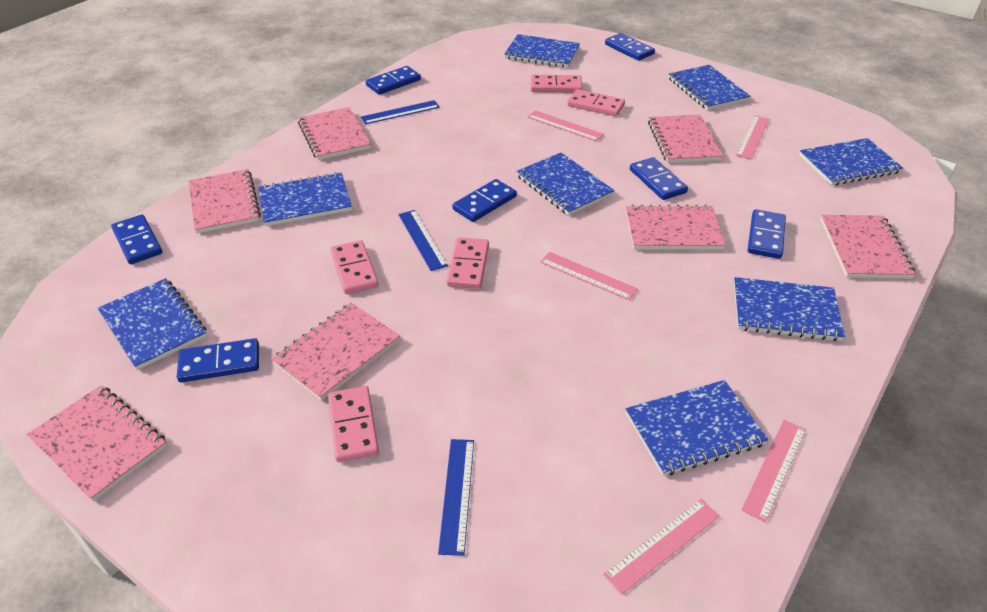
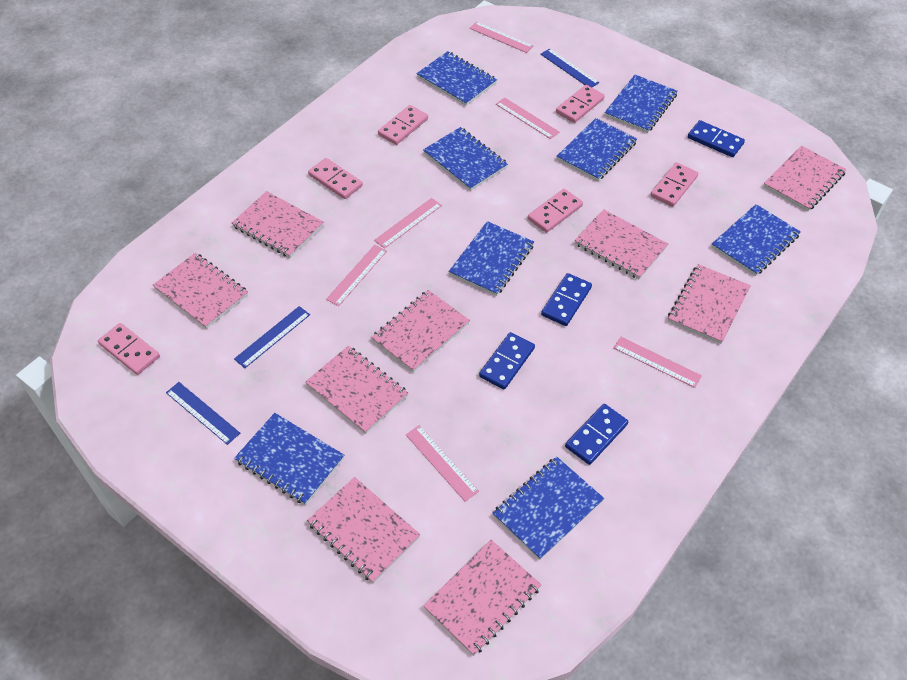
blue domino: [111,215,162,264] [177,338,259,382] [366,66,421,95] [452,179,517,222] [605,33,655,61] [630,157,688,200] [748,209,786,259] = 7 -> [479,332,535,389] [541,273,592,326] [565,404,628,465] [688,120,745,157] = 4
pink domino: [328,386,379,462] [330,240,378,294] [446,237,489,289] [531,75,582,93] [567,89,625,116] = 5 -> [98,323,160,375] [308,158,363,199] [378,105,428,145] [528,189,583,233] [556,85,605,123] [651,162,698,207] = 6
pink notebook: [27,385,167,502] [188,169,261,234] [271,303,400,401] [298,107,371,160] [626,205,726,250] [648,115,723,163] [821,215,916,279] = 7 -> [153,253,248,329] [232,191,324,258] [305,346,408,434] [307,477,421,583] [371,290,470,372] [423,540,542,656] [574,209,668,279] [668,264,751,344] [763,146,847,211] = 9
pink ruler: [527,110,604,142] [540,252,638,300] [603,499,720,595] [736,116,769,160] [741,420,806,522] = 5 -> [326,245,387,306] [374,198,442,249] [406,425,479,502] [469,22,533,53] [496,97,559,139] [613,337,702,388] = 6

